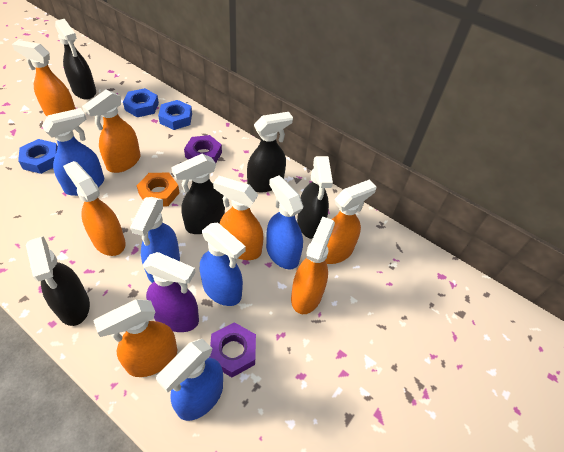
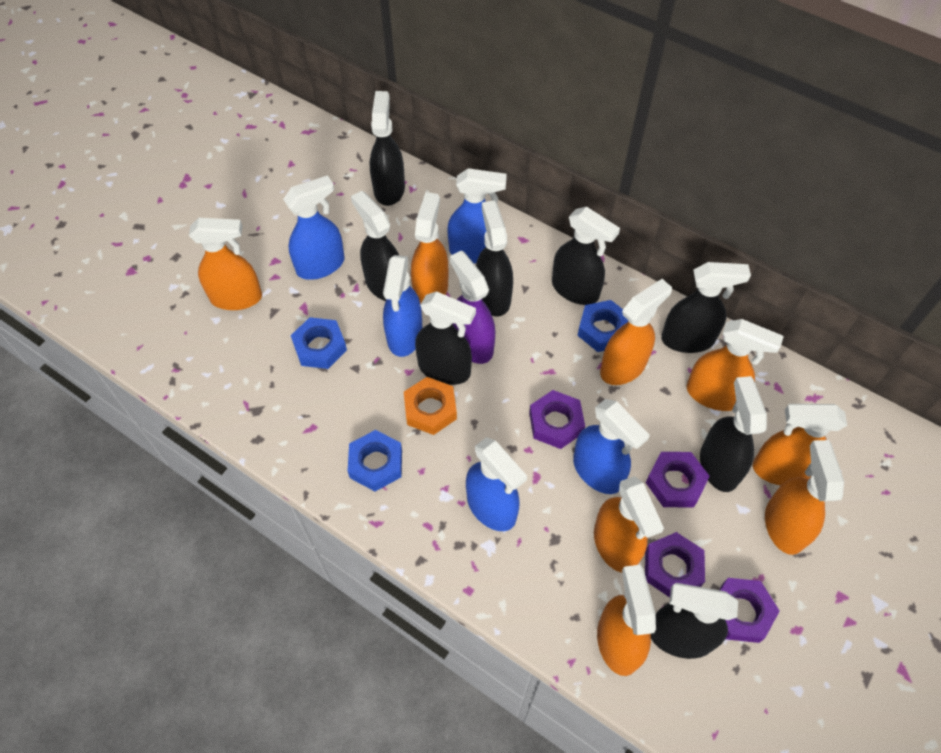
black spray bottle: [26,236,90,326] [55,19,96,100] [171,154,225,234] [247,112,293,192] [297,156,333,239] = 5 -> [351,191,399,301] [370,91,405,206] [415,291,476,385] [476,200,513,317] [552,207,620,305] [651,583,738,659] [661,262,751,353] [700,376,767,492] = 8
orange spray bottle: [12,40,76,116] [63,161,126,256] [82,90,140,173] [93,299,177,377] [213,176,263,260] [291,217,335,314] [325,179,377,264] = 7 -> [189,218,262,310] [411,192,449,304] [594,476,664,573] [597,565,656,676] [600,279,672,385] [687,319,784,411] [753,404,847,485] [765,440,844,555] = 8
purple nut: [184,135,222,163] [209,322,256,377] = 2 -> [529,390,585,449] [645,532,705,598] [646,452,710,507] [719,578,780,643] = 4

